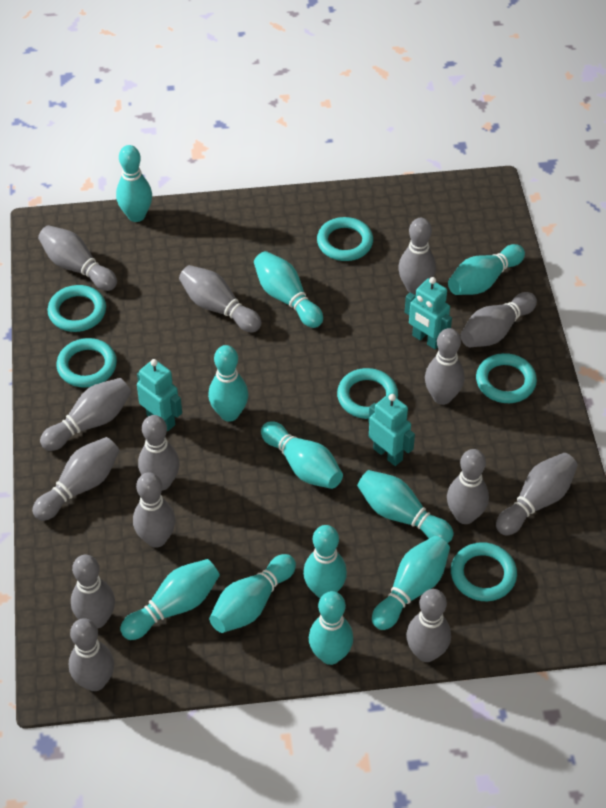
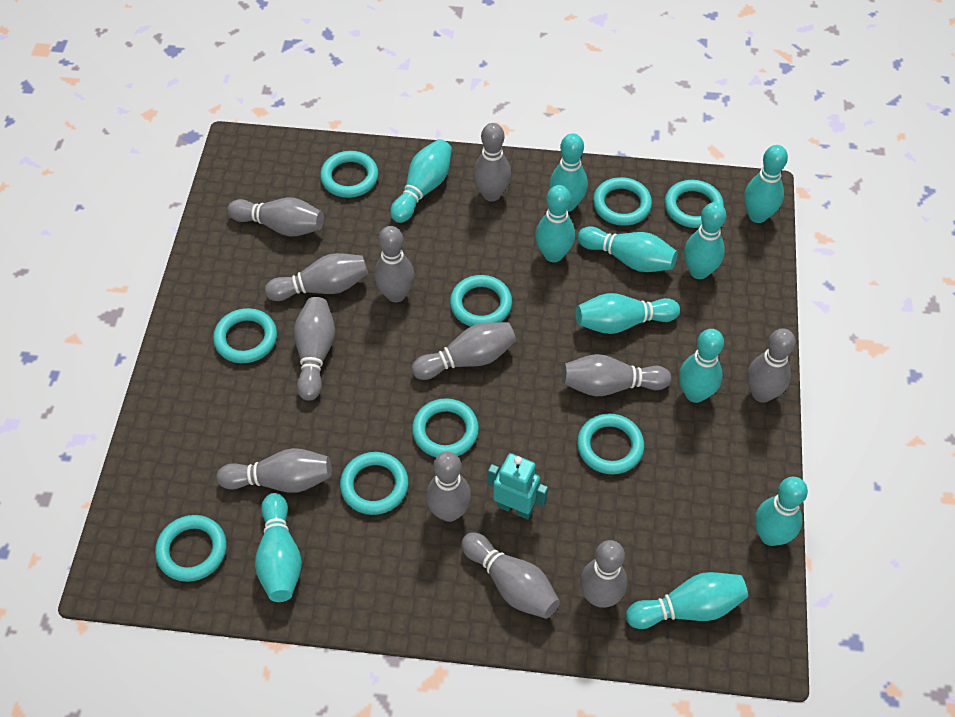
grey bowling pin: [32,437,120,521] [38,225,117,291] [40,378,131,451] [69,618,114,691] [71,555,115,628] [133,472,175,548] [138,415,180,491] [179,265,261,332] [398,218,436,295] [406,589,451,662] [425,328,464,405] [447,449,489,524] [460,292,537,347] [496,453,578,536] = 14 -> [217,448,332,493] [227,198,324,236] [265,253,368,301] [294,297,335,401] [374,226,415,303] [412,322,516,380] [426,452,471,522] [461,533,560,619] [473,123,511,201] [562,354,671,396] [580,540,627,608] [747,328,796,403] = 12
turquoise ring: [48,285,106,332] [56,338,117,388] [317,217,373,261] [337,368,398,419] [451,542,517,601] [476,353,537,403] = 6 -> [155,515,227,582] [213,308,277,363] [320,151,378,198] [340,452,408,515] [412,398,479,457] [450,275,512,327] [577,413,644,474] [593,177,652,226] [664,180,724,228] = 9
turquoise robot: [137,359,182,431] [368,394,415,466] [405,277,452,349] = 3 -> [488,453,548,520] = 1

